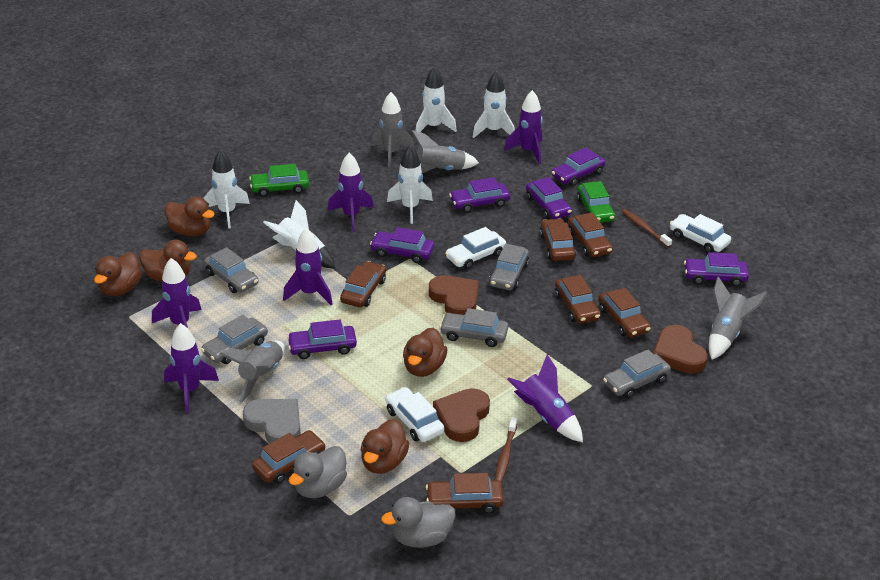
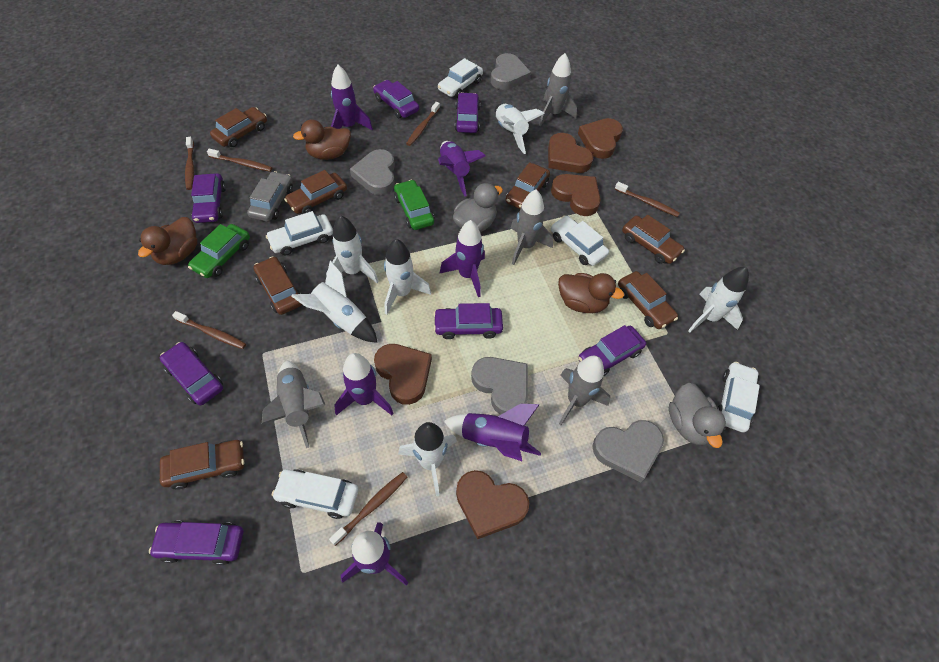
brown duck: [94,252,142,296] [139,240,197,282] [165,196,215,236] [361,419,409,474] [403,328,447,377] = 5 -> [138,217,197,265] [293,119,351,160] [558,273,624,313] = 3
brown heart: [429,275,479,315] [433,388,490,442] [653,325,708,374] = 3 -> [374,344,432,405] [456,470,529,539] [548,133,593,173] [551,174,601,216] [578,118,623,159] = 5
brown toothbrush: [495,417,517,483] [621,209,672,247] = 2 -> [172,311,246,349] [185,137,194,190] [207,148,272,172] [329,472,407,546] [406,102,440,146] [615,182,680,217] = 6
grey car: [201,315,268,364] [204,247,258,293] [439,308,508,347] [489,244,529,290] [603,350,671,398] = 5 -> [247,171,293,222] = 1
grey heart: [243,399,301,443] = 1 -> [350,149,395,195] [471,357,528,415] [491,53,531,90] [592,420,664,482] = 4
purple car: [287,320,357,359] [370,227,434,263] [449,177,510,213] [526,177,572,219] [552,148,606,186] [684,252,749,286] = 6 -> [149,521,243,565] [160,342,223,406] [191,173,226,223] [373,80,419,118] [433,303,503,339] [455,92,480,133] [578,325,646,377] = 7
white car: [385,387,444,442] [445,227,506,269] [670,214,731,253] = 3 -> [266,211,333,255] [272,469,359,519] [438,58,483,98] [551,216,609,266] [717,362,760,433] = 5
white rocket: [204,149,250,229] [263,200,335,268] [387,145,433,224] [416,67,457,132] [473,71,515,138] = 5 -> [291,260,378,343] [326,216,379,283] [384,239,431,315] [398,422,457,496] [495,104,545,154] [688,267,749,333] = 6

